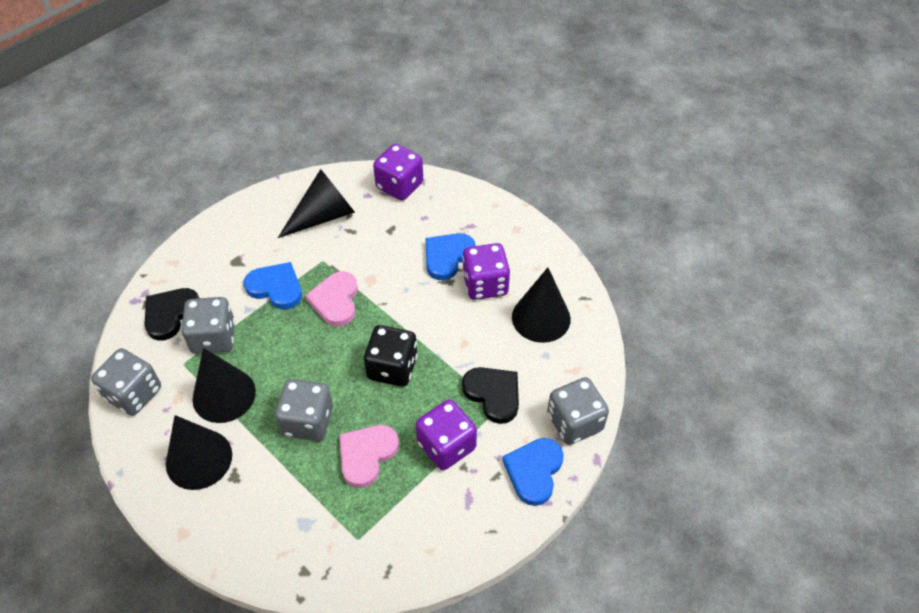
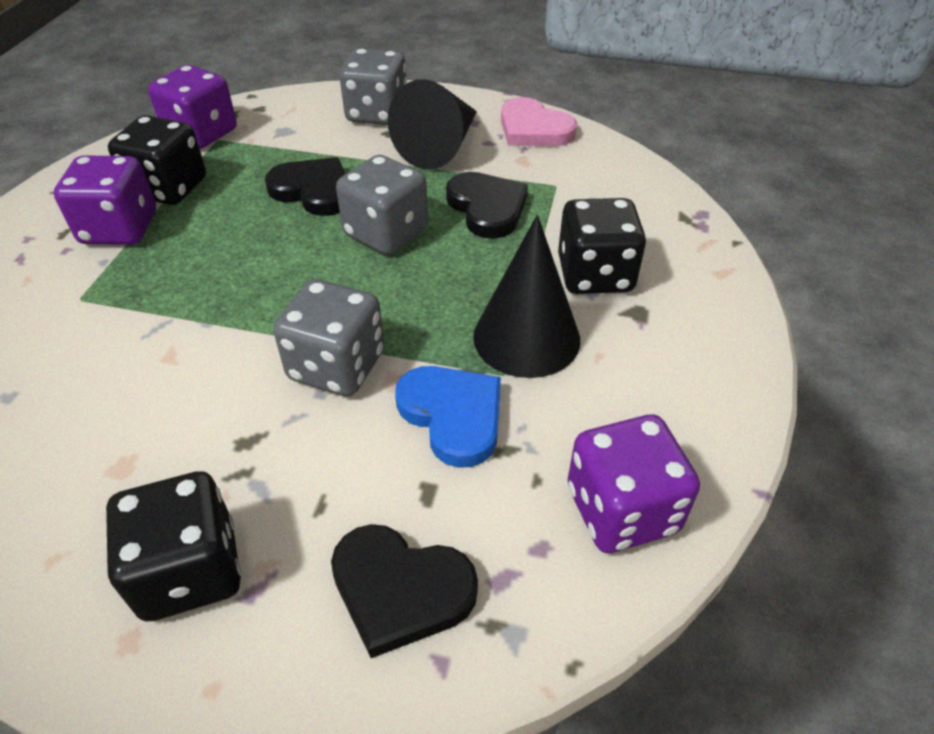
black cone: [166,415,232,490] [192,348,256,423] [278,169,355,238] [512,267,571,343] = 4 -> [388,79,477,169] [473,215,580,378] = 2
black dice: [364,325,418,387] = 1 -> [106,471,241,621] [108,115,206,205] [558,198,646,294] = 3
black heart: [144,288,199,341] [462,367,519,424] = 2 -> [265,157,345,216] [331,524,478,658] [446,172,528,239] = 3
blue heart: [244,262,302,310] [425,233,475,280] [502,438,564,506] = 3 -> [395,366,501,468] = 1
grey dice: [91,348,161,416] [181,297,235,354] [275,379,333,441] [547,377,609,445] = 4 -> [273,279,384,396] [336,155,428,255] [340,48,407,125] = 3
pink heart: [305,271,358,327] [340,425,399,488] = 2 -> [501,97,577,146] = 1

